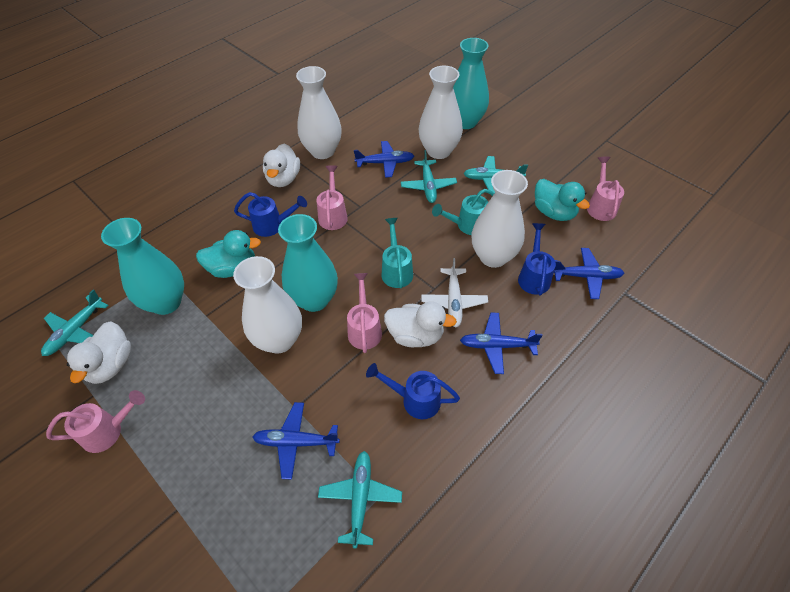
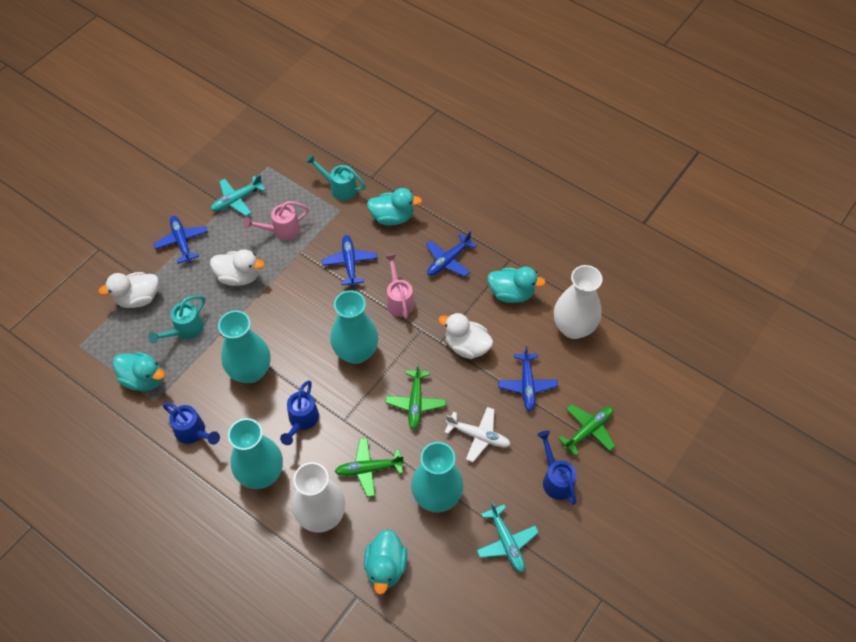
green plane: none = 0 -> [335,438,404,497] [385,363,446,430] [558,404,615,456] = 3
pink watering can: [46,390,145,453] [317,165,348,230] [347,273,382,353] [587,157,624,221] = 4 -> [243,201,309,240] [385,254,415,319] = 2
turquoise duck: [196,230,261,278] [535,179,590,221] = 2 -> [113,352,165,391] [364,529,407,595] [367,188,422,226] [487,267,546,303] = 4
turquoise plane: [41,289,108,356] [318,451,402,548] [401,150,457,203] [463,156,528,193] = 4 -> [211,174,266,216] [476,502,539,572] = 2
turquoise vase: [101,218,184,315] [278,214,338,312] [453,38,489,129] = 3 -> [218,311,271,383] [228,418,283,489] [330,290,378,364] [411,442,463,512] = 4
white vase: [233,256,302,354] [296,66,342,159] [419,66,463,159] [472,170,528,268] = 4 -> [292,462,345,532] [554,265,603,339] = 2

